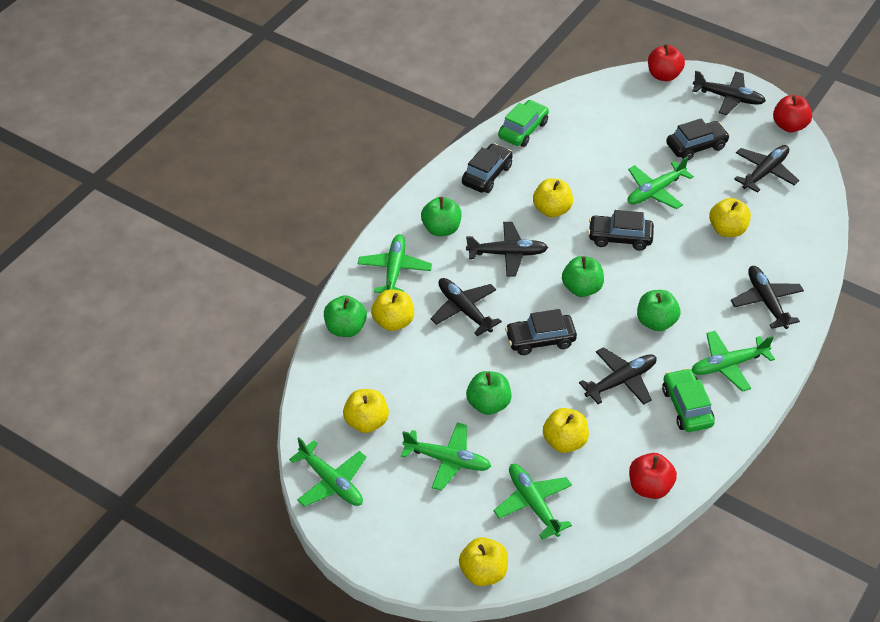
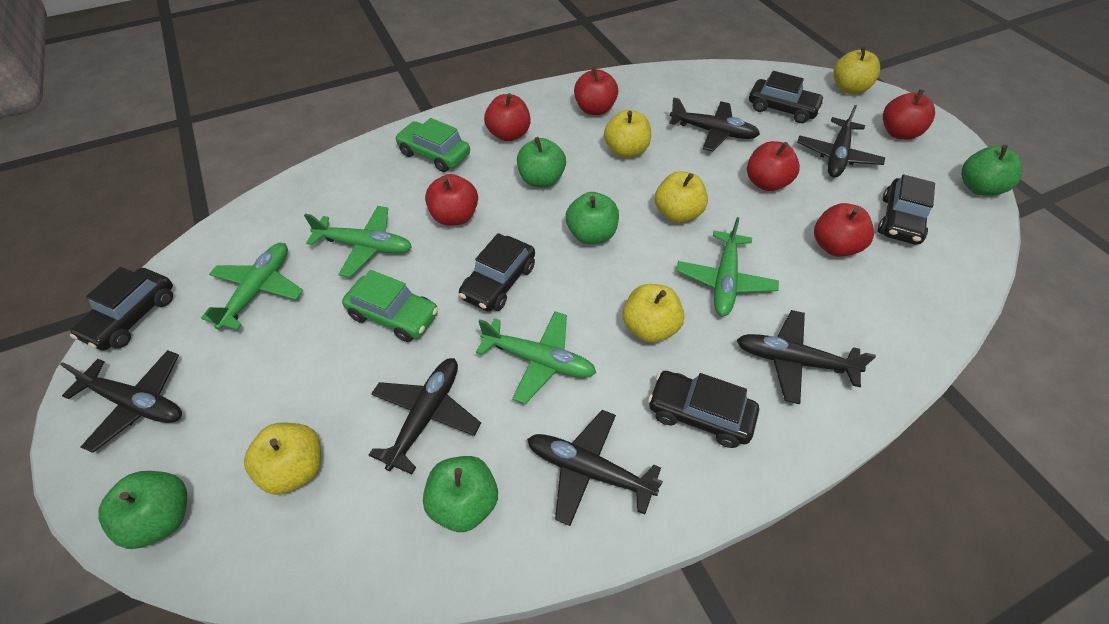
black car: [462,143,513,193] [505,309,577,355] [588,210,654,251] [666,119,730,160] = 4 -> [70,267,173,350] [459,233,535,312] [648,371,759,448] [749,71,825,123] [878,175,935,245] = 5
green plane: [289,437,367,507] [358,234,432,293] [401,422,491,491] [494,464,572,540] [628,156,694,209] [692,331,775,392] = 6 -> [201,243,303,330] [304,206,412,277] [476,311,596,404] [676,217,779,316] = 4
red apple: [629,453,677,499] [648,44,685,81] [773,95,812,132] = 3 -> [425,174,478,226] [484,93,531,142] [574,67,618,115] [747,141,800,191] [814,203,874,257] [883,90,935,140] = 6
yellow apple: [343,389,389,433] [371,290,414,331] [459,537,508,586] [533,178,573,217] [543,408,589,453] [709,198,751,237] = 6 -> [244,422,321,495] [604,110,651,158] [623,284,684,343] [655,171,708,223] [833,46,880,94] = 5

